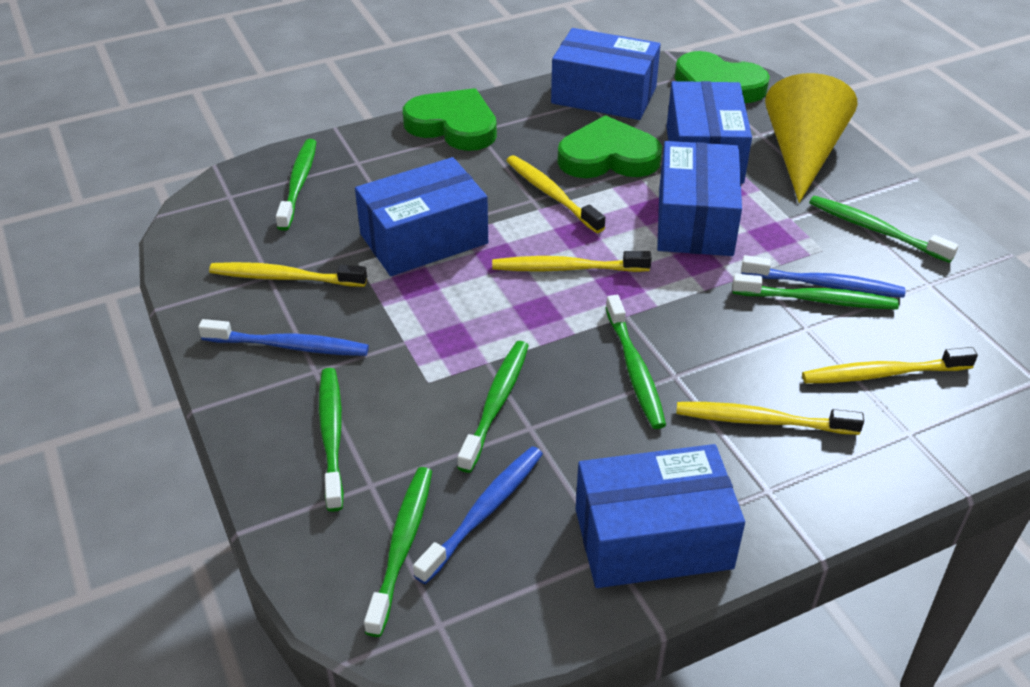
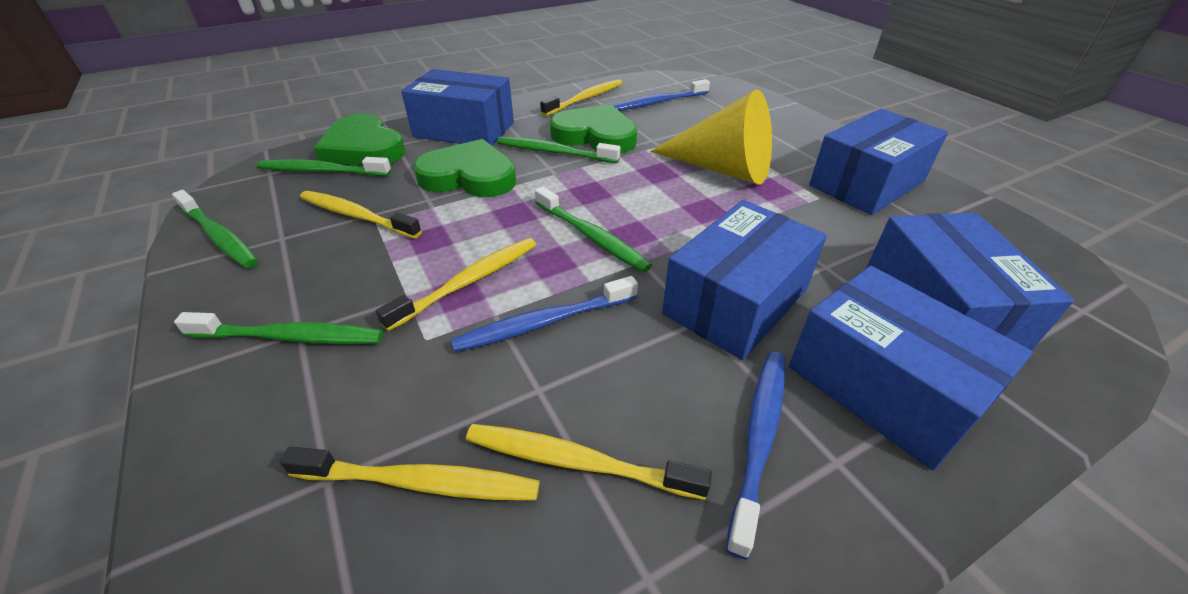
green toothbrush: [276,139,316,231] [319,368,344,512] [364,467,432,637] [457,341,529,473] [606,295,666,429] [732,274,899,309] [809,196,959,263] = 7 -> [172,190,258,268] [174,312,383,344] [257,157,391,176] [497,137,620,163] [535,186,652,272] = 5

